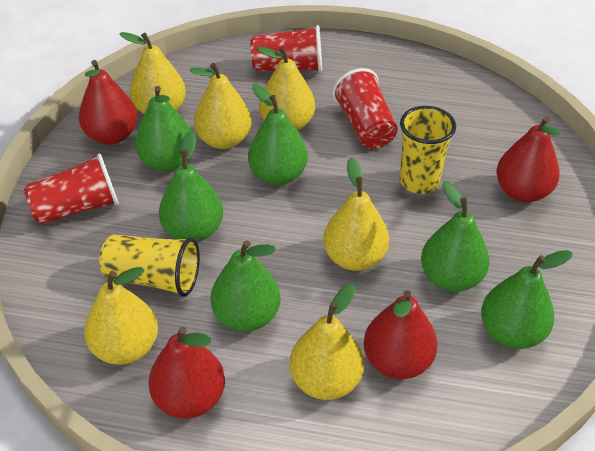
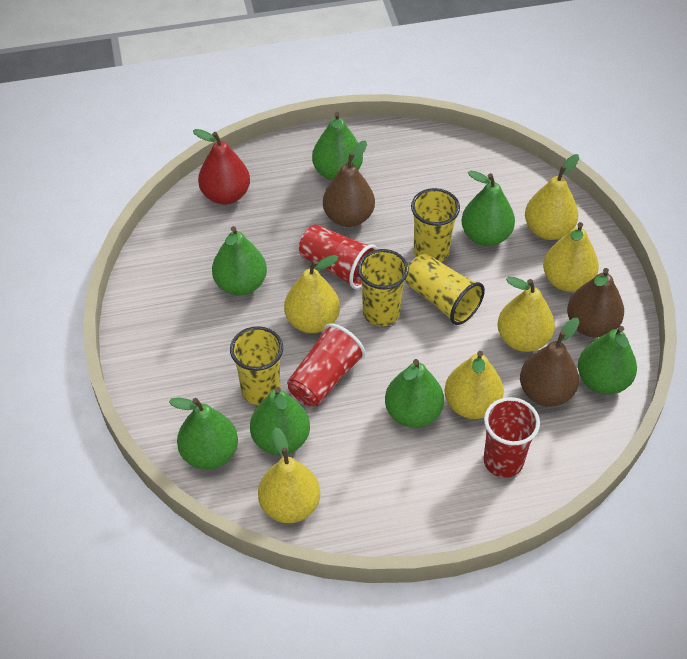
brown pear: none = 0 -> [323,140,375,227] [520,318,580,406] [567,268,624,337] = 3
green pear: [135,86,191,172] [159,131,223,242] [210,240,280,332] [248,84,308,185] [421,181,490,292] [481,250,573,349] = 6 -> [169,398,238,470] [212,226,267,296] [250,387,310,455] [312,112,363,181] [385,359,444,428] [461,170,515,246] [578,326,637,395] = 7
red pear: [79,60,137,144] [148,327,225,419] [364,290,437,379] [496,116,560,202] = 4 -> [193,129,250,205] = 1
yellow cup: [99,234,200,297] [399,106,456,194] = 2 -> [230,326,283,405] [358,249,409,326] [405,254,485,325] [411,188,460,262] = 4

